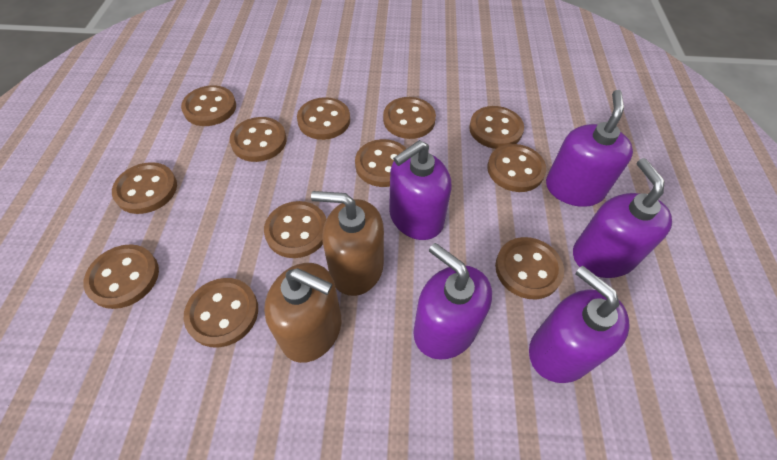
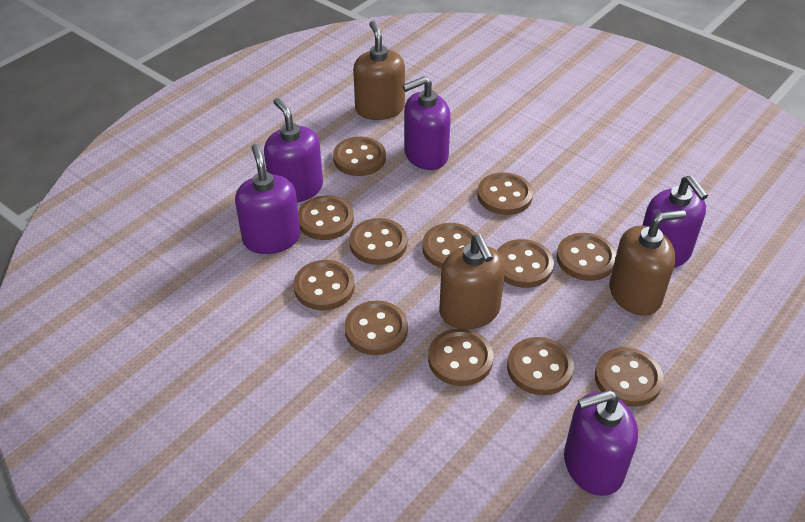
brown soap dispenser: [264,263,341,363] [311,191,384,296] = 2 -> [353,21,405,120] [439,234,505,329] [609,210,686,316] = 3

